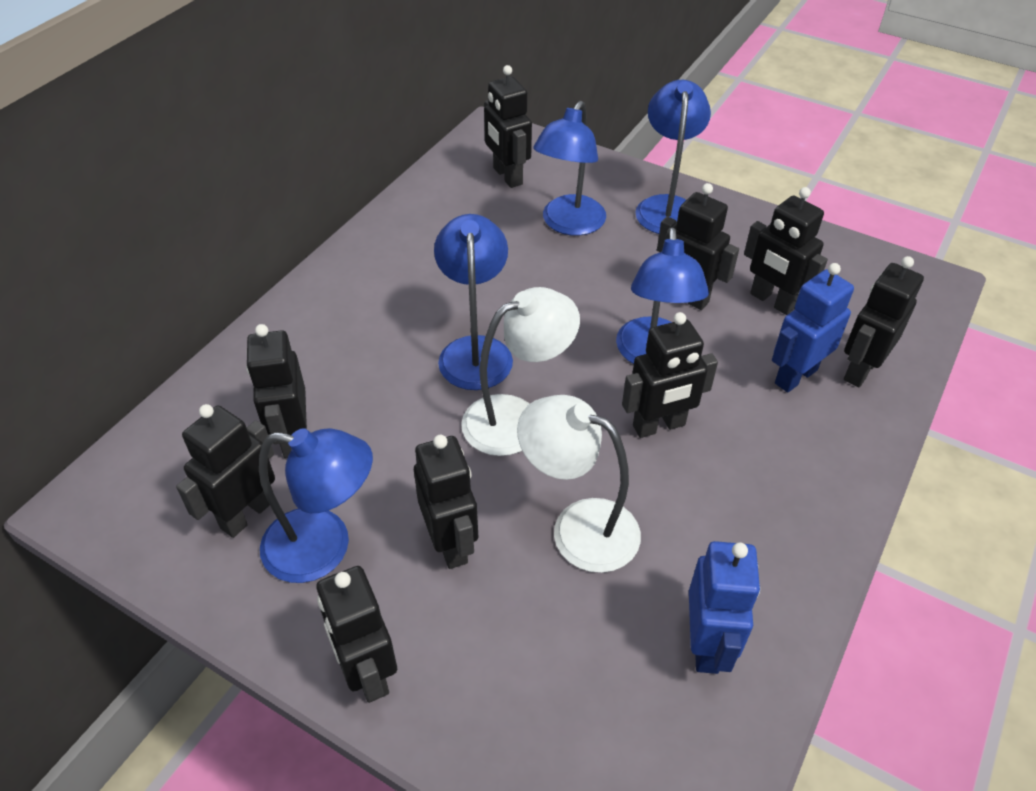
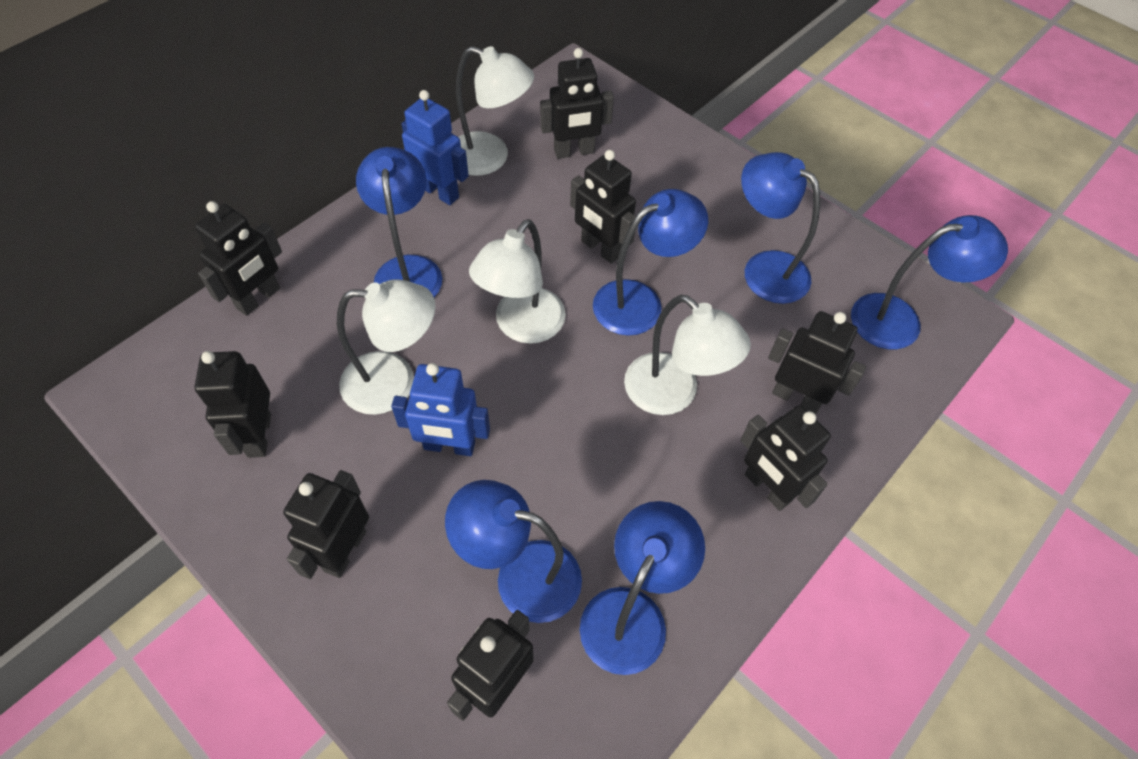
black robot: [176,404,275,538] [246,324,307,458] [316,566,397,703] [414,435,478,569] [484,65,532,188] [622,312,718,438] [657,183,739,310] [744,187,828,315] [844,256,924,387] = 9 -> [194,351,271,458] [195,201,282,316] [283,470,369,579] [447,610,533,721] [540,48,614,159] [570,150,636,264] [741,405,831,511] [768,311,866,414] = 8
blue lamp: [259,428,373,583] [434,214,513,390] [533,101,606,236] [616,227,709,364] [635,80,711,234] = 5 -> [356,147,442,297] [445,480,582,623] [580,501,705,675] [593,189,708,336] [741,152,820,304] [851,215,1008,349] = 6
white lamp: [461,287,580,456] [517,395,641,573] = 2 -> [337,279,436,415] [456,46,534,176] [469,219,566,344] [624,295,751,415] = 4

